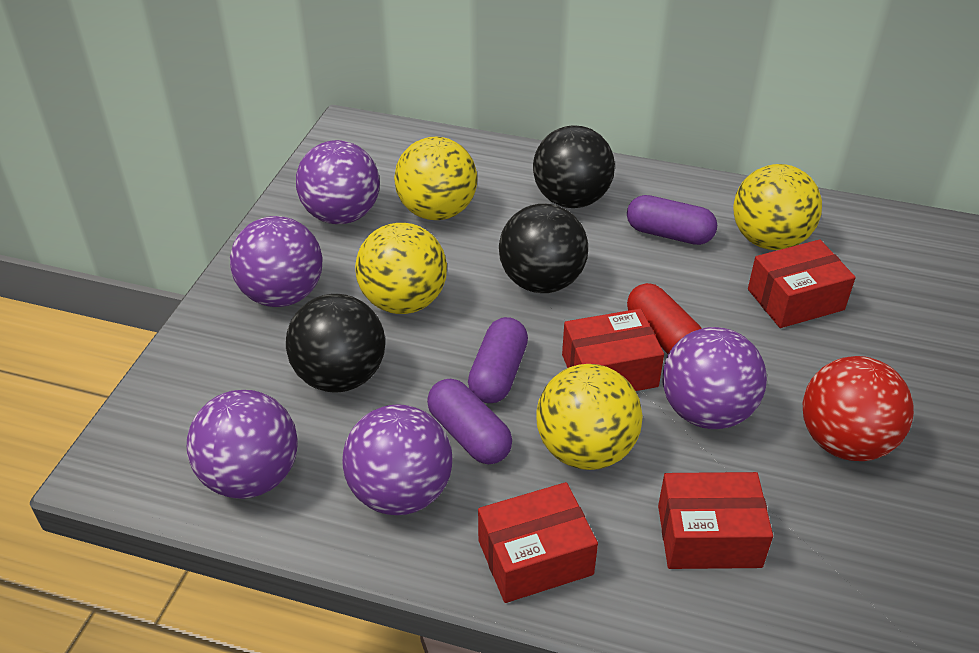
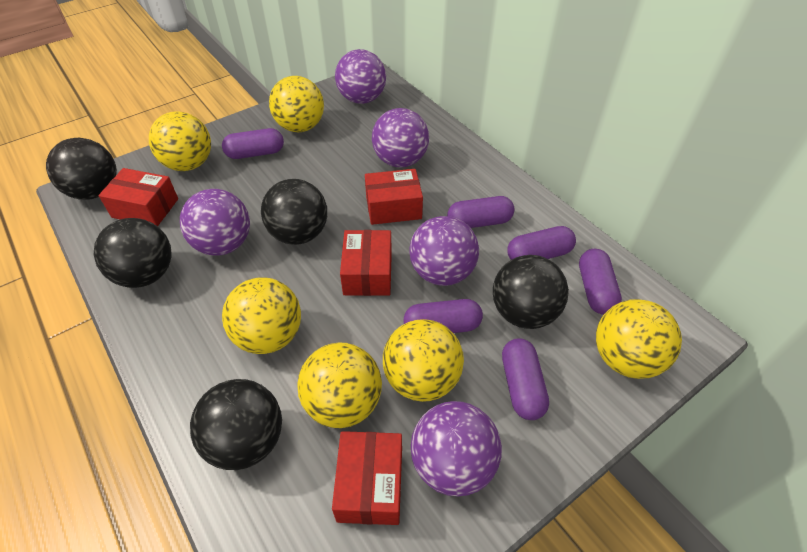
black ball: [286,294,385,392] [499,204,588,293] [533,125,615,208] = 3 -> [46,138,117,200] [94,218,172,288] [190,379,282,470] [261,179,327,245] [493,255,569,329] = 5
purple capsule: [427,379,512,464] [468,317,528,403] [627,195,717,245] = 3 -> [222,128,284,159] [404,299,483,333] [447,196,515,228] [502,338,549,420] [507,226,576,260] [579,249,622,315] = 6
red ball: [803,356,914,461] = 1 -> none = 0
red capsule: [627,283,702,354] = 1 -> none = 0
yellow ball: [355,223,447,314] [394,137,477,220] [536,364,643,470] [733,164,822,250] = 4 -> [149,112,211,171] [222,277,301,354] [269,76,324,132] [297,342,382,428] [383,319,464,402] [596,299,682,379] = 6

